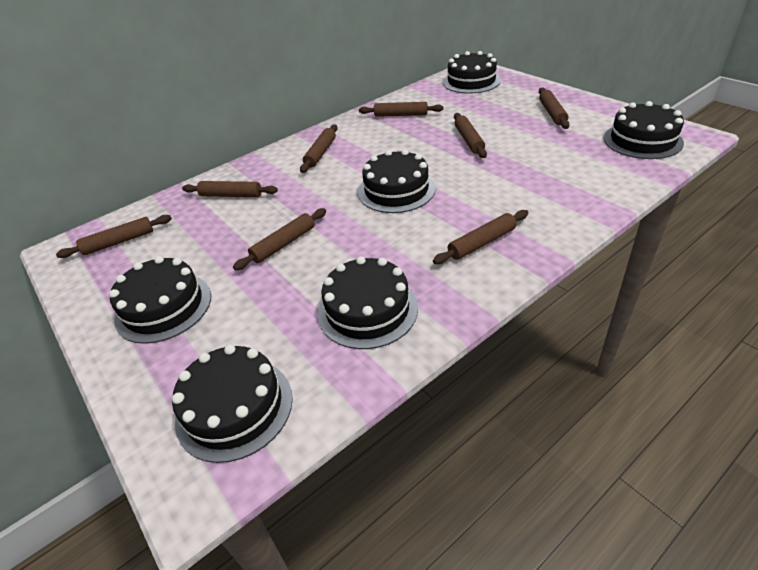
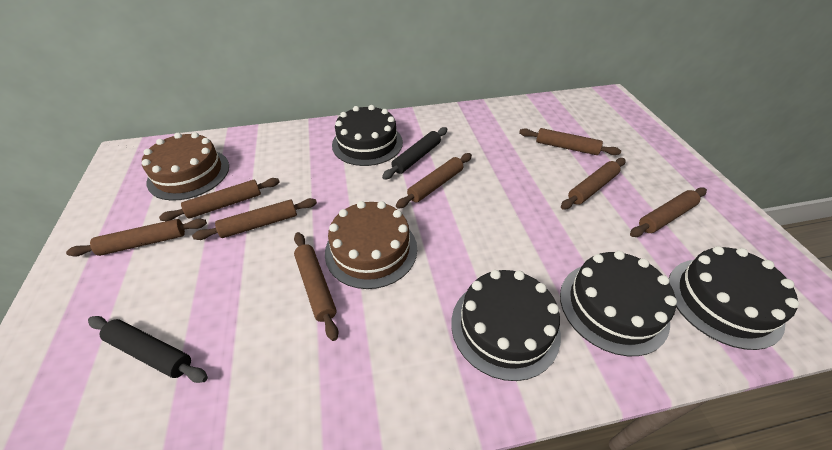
black cake: [109,256,211,344] [172,344,293,463] [318,256,418,349] [358,149,435,213] [443,51,501,93] [604,101,684,159] = 6 -> [332,105,403,166] [451,270,561,381] [560,251,677,356] [669,246,799,350] = 4
black rolling pin: none = 0 -> [88,316,208,383] [382,127,447,180] = 2
brown cake: none = 0 -> [142,132,229,201] [325,201,417,289] = 2

